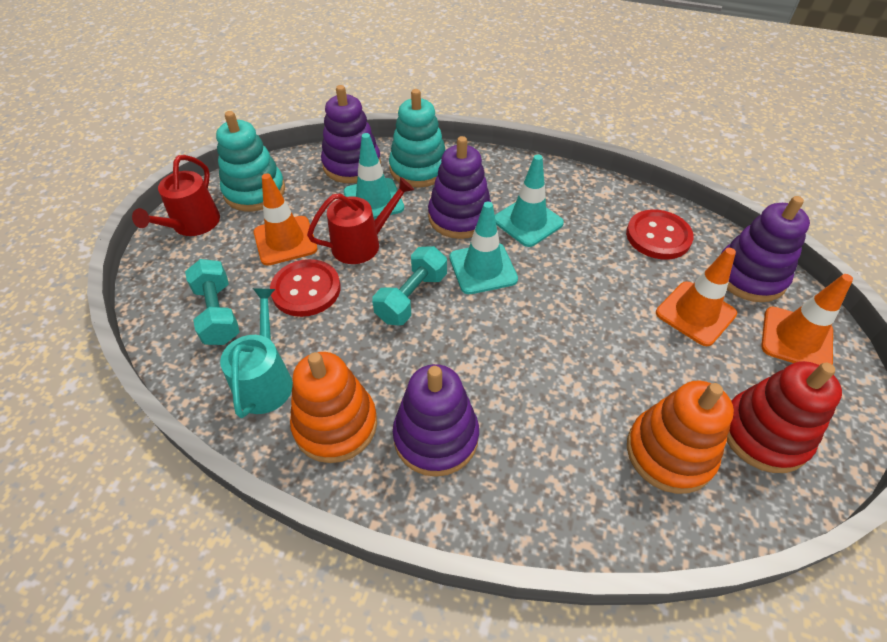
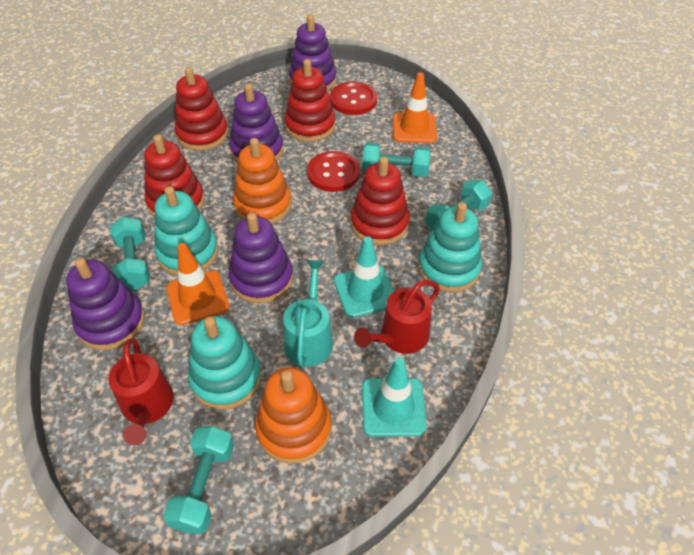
orange traffic cone: [254,173,318,266] [656,248,737,346] [761,274,853,365] = 3 -> [166,243,230,325] [393,72,437,143] = 2
red stacking toy: [727,361,842,473] = 1 -> [144,135,205,217] [175,67,228,151] [284,59,336,142] [350,157,410,245] = 4
turquoise dumbbell: [185,259,240,345] [372,246,447,325] = 2 -> [110,217,150,291] [163,426,234,534] [362,143,430,177] [425,179,492,231] = 4
turquoise stacking toy: [216,111,285,211] [389,89,446,188] = 2 -> [154,186,218,276] [188,316,262,410] [418,202,482,292] = 3
turquoise traffic cone: [344,133,404,219] [449,202,518,294] [495,154,564,247] = 3 -> [334,236,394,318] [362,357,427,437] = 2

